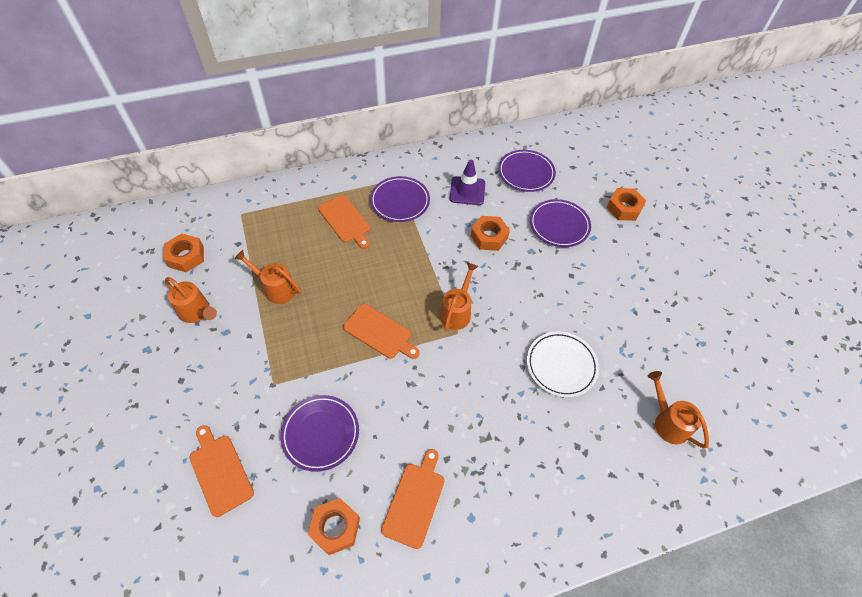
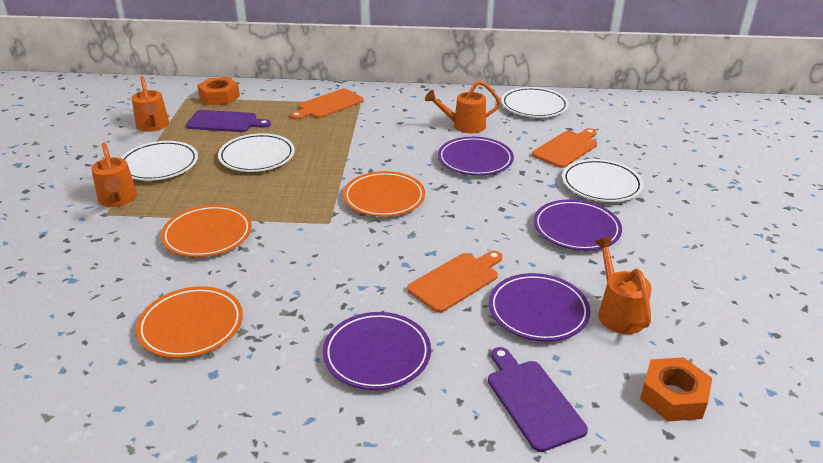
orange cutting board: [189,425,254,517] [318,195,370,249] [343,304,420,359] [381,449,445,549] = 4 -> [290,89,364,120] [407,251,502,313] [532,128,597,168] = 3
orange nut: [163,233,204,272] [308,498,360,555] [471,216,510,251] [607,188,646,221] = 4 -> [197,77,240,105] [640,357,712,421] = 2
orange plate: none = 0 -> [136,286,243,358] [161,205,252,257] [343,171,425,217] = 3
purple cutting board: none = 0 -> [186,110,271,132] [488,347,588,452] = 2
purple traffic cone: [450,160,485,205] = 1 -> none = 0
white plate: [527,331,599,397] = 1 -> [121,141,198,181] [218,133,295,172] [501,87,569,118] [562,159,644,202] = 4

